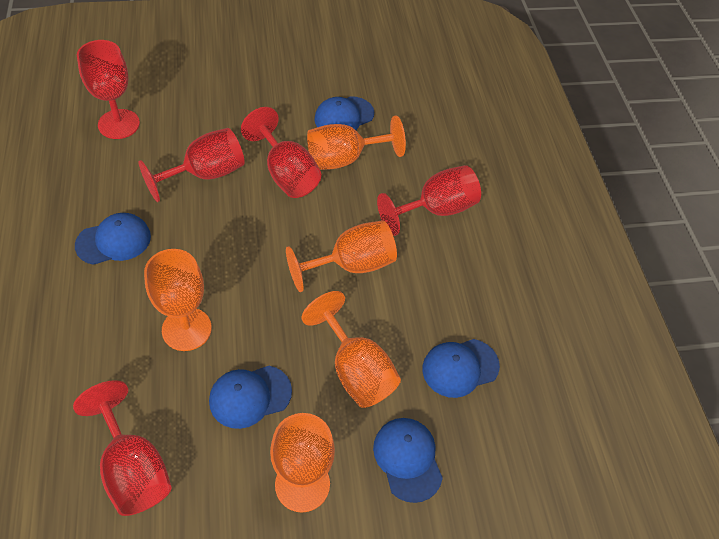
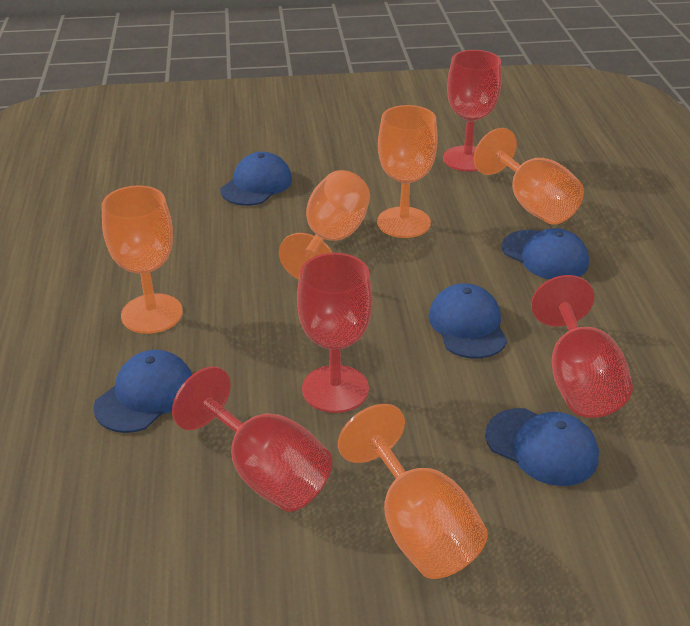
red goblet: [73,380,172,516] [77,40,140,139] [138,128,245,202] [241,107,321,198] [377,165,481,236] = 5 -> [172,366,332,512] [297,253,372,413] [443,50,502,172] [531,275,633,418] = 4

